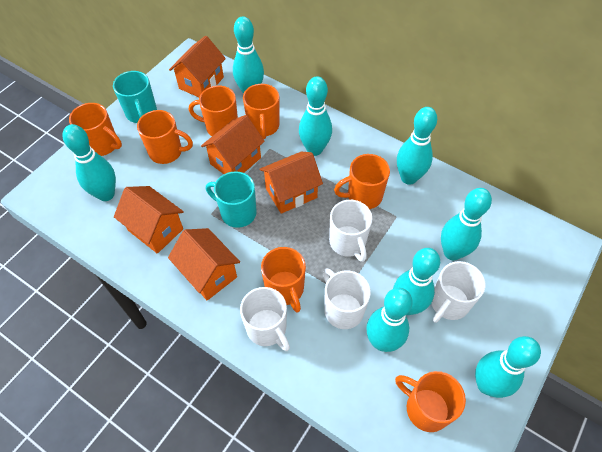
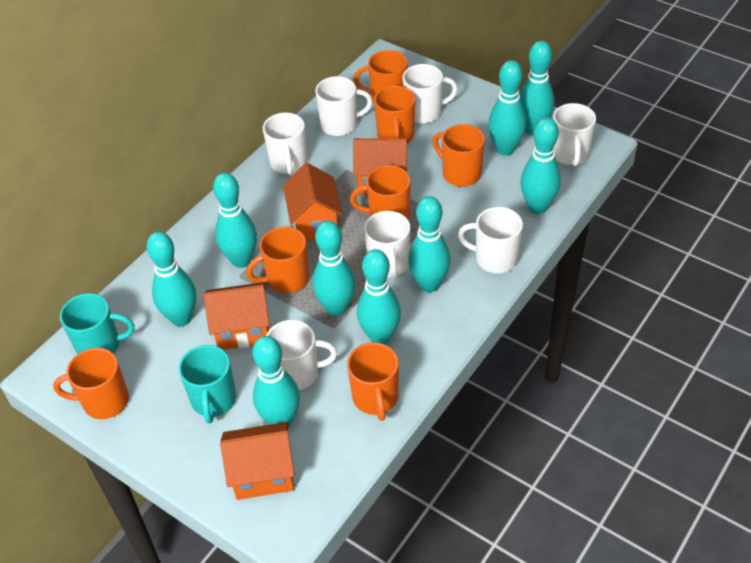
orange house: [114,186,184,254] [168,228,240,301] [169,36,226,97] [201,115,265,174] [259,152,323,214] = 5 -> [203,282,270,350] [220,422,295,500] [283,163,342,241] [353,138,408,195] = 4
turquoise bowling pin: [63,124,116,201] [233,16,264,94] [299,77,332,156] [366,288,413,352] [393,248,440,315] [397,107,437,185] [441,188,492,260] [475,336,541,398] = 8 -> [146,232,196,326] [213,173,257,268] [253,336,300,427] [313,221,356,316] [357,249,401,344] [408,196,451,292] [488,60,526,156] [519,40,554,136] [520,117,561,214] = 9
white mug: [240,287,290,351] [323,268,371,329] [329,200,372,262] [431,261,486,323] = 4 -> [263,113,307,175] [266,320,337,390] [315,76,373,136] [364,211,410,280] [402,64,458,123] [458,207,523,273] [553,103,596,166] = 7

